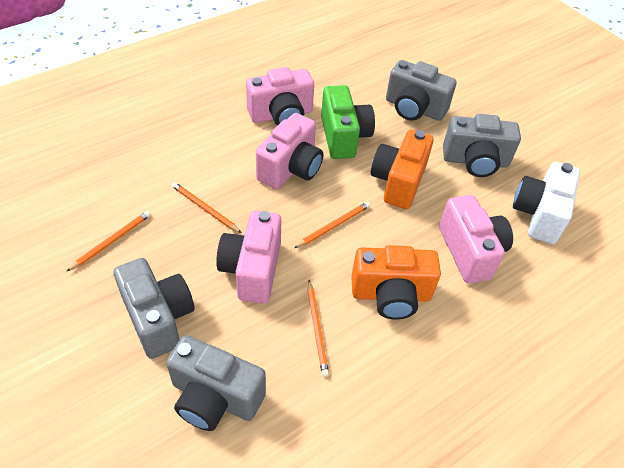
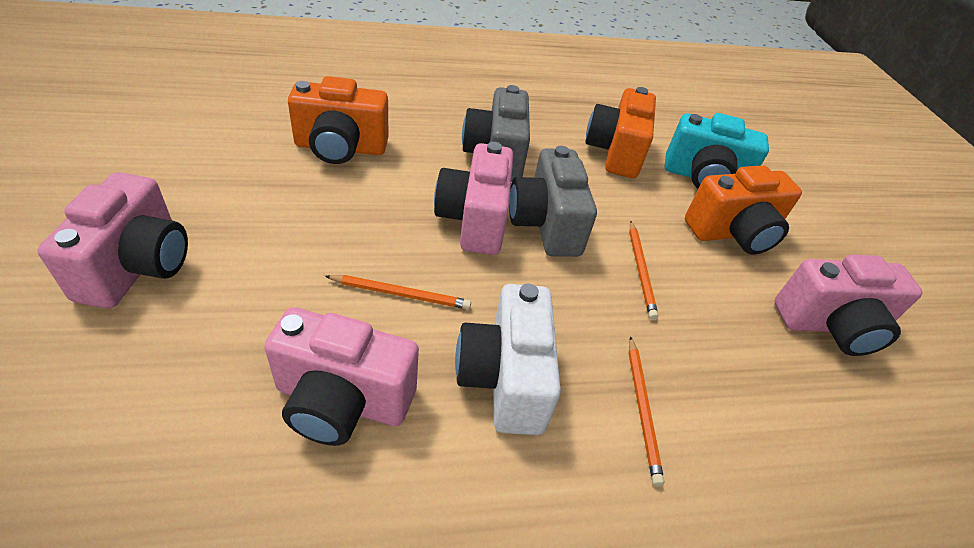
green camera: [321,85,375,159] = 1 -> none = 0
grey camera: [113,258,195,359] [166,335,266,431] [386,60,457,121] [443,114,521,177] = 4 -> [462,85,530,182] [509,146,597,257] = 2
orange camera: [351,245,441,320] [371,129,434,209] = 2 -> [288,76,388,164] [585,87,656,178] [685,165,802,254] = 3
orange pencil: [66,211,151,272] [171,182,242,233] [294,202,370,248] [308,280,329,377] = 4 -> [325,275,471,309] [628,336,664,486] [629,221,658,320] = 3
turquoise camera: none = 0 -> [665,113,769,189] = 1

